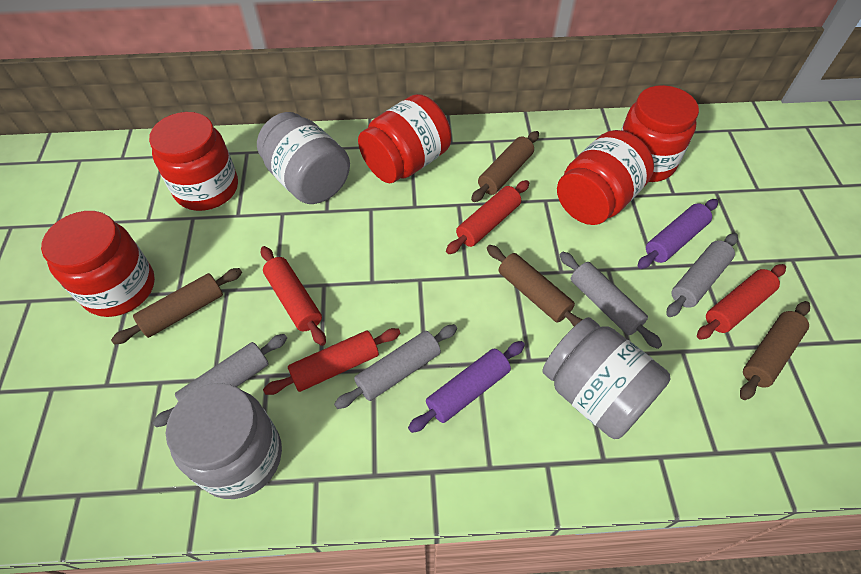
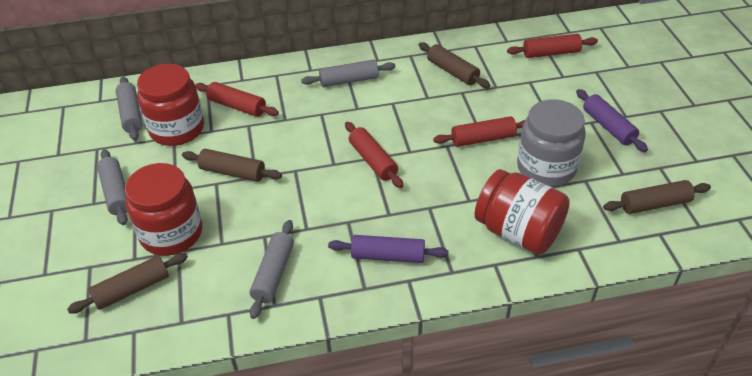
grey jar: [166,383,282,499] [257,112,350,204] [542,317,670,439] = 3 -> [517,99,586,187] = 1
red jar: [41,211,155,317] [149,112,238,211] [358,94,451,183] [557,130,654,225] [621,85,699,182] = 5 -> [125,163,202,256] [137,64,204,146] [474,169,570,255] = 3

